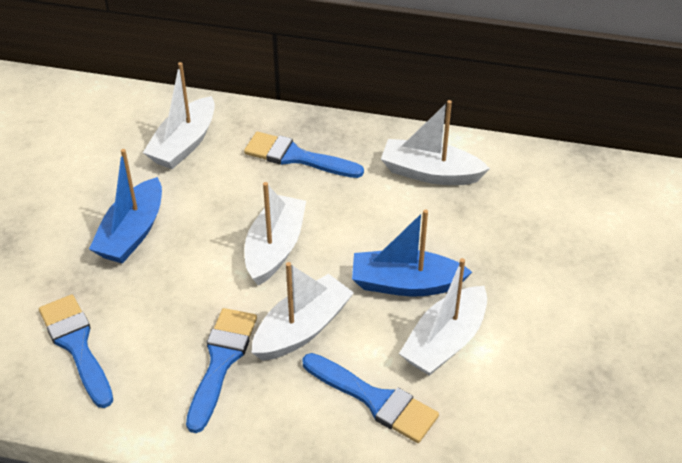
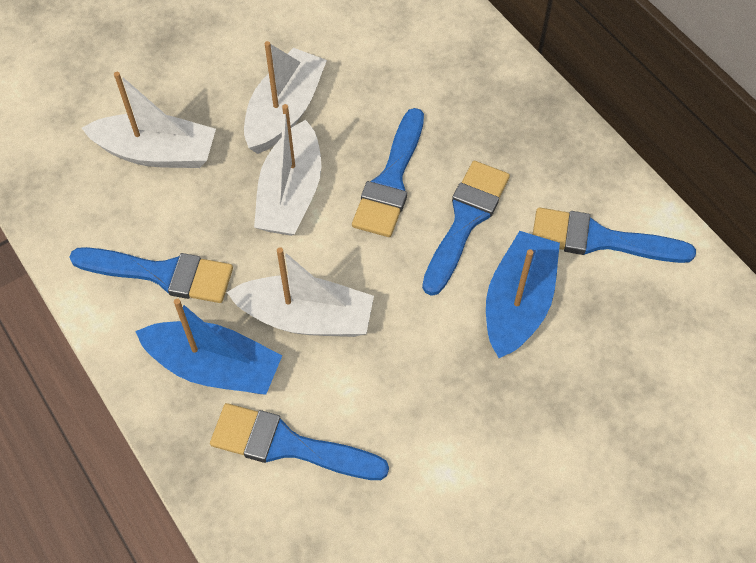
blue brush: [39,294,113,408] [186,308,257,433] [244,132,364,178] [302,353,439,443] = 4 -> [70,247,233,303] [210,403,389,480] [352,108,424,237] [422,161,510,296] [533,208,696,263] = 5
white boat: [143,62,215,169] [245,182,306,285] [252,262,354,361] [381,100,490,185] [399,258,487,376] = 5 -> [82,72,216,168] [227,247,374,337] [244,41,327,154] [254,104,321,236] = 4

